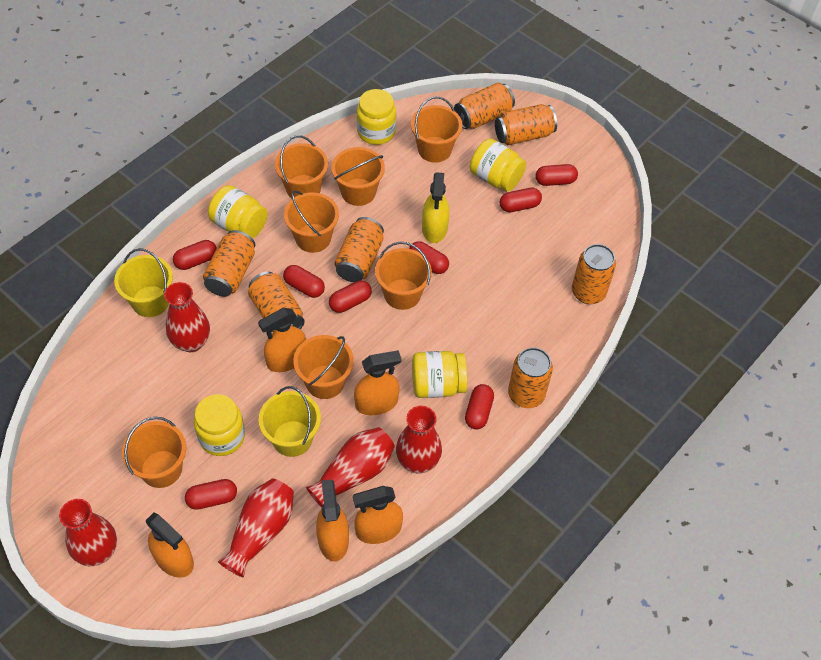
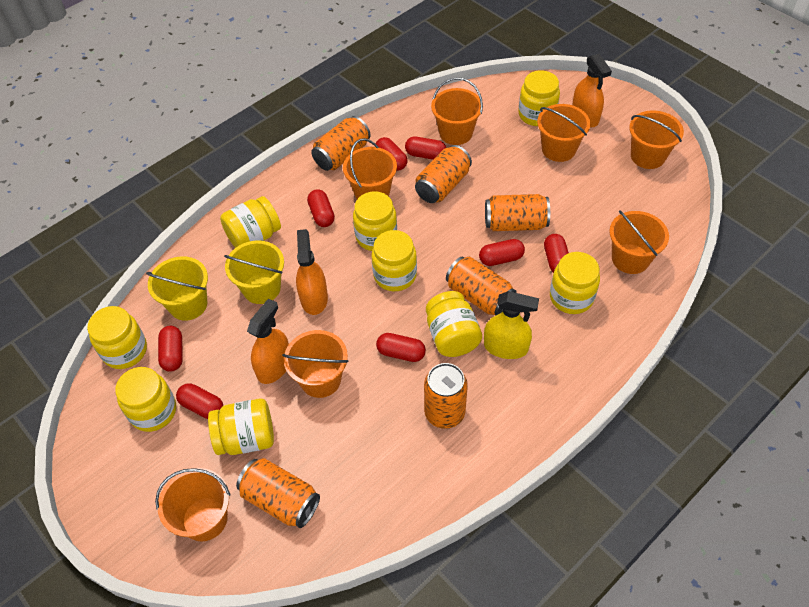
orange can: [203,230,255,297] [248,271,305,332] [334,217,384,282] [454,83,515,129] [495,104,557,145] [508,347,553,408] [572,244,616,304] = 7 -> [236,458,320,528] [311,116,370,171] [415,145,472,203] [424,363,468,429] [446,257,517,315] [485,194,550,231] = 6
orange spray bottle: [146,513,194,578] [258,308,306,372] [316,479,349,561] [353,486,403,544] [354,350,401,415] = 5 -> [247,299,289,384] [296,229,328,315] [572,54,612,127] = 3
red vase: [59,499,117,566] [164,282,210,352] [218,478,294,577] [306,427,395,507] [396,406,442,474] = 5 -> none = 0
yellow jar: [194,394,245,456] [208,185,268,238] [357,89,396,145] [412,351,467,398] [470,138,526,192] = 5 -> [87,306,147,369] [115,367,176,432] [208,399,274,455] [220,196,281,248] [353,191,397,251] [372,230,417,291] [426,291,482,357] [518,70,560,126] [550,252,600,314] = 9

